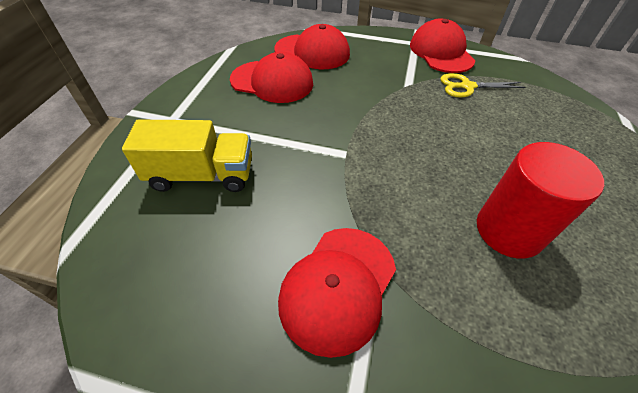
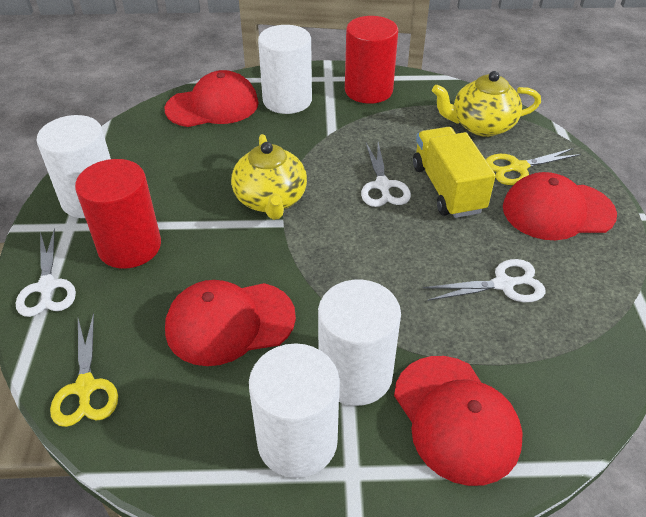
red cylinder: [477,142,604,259] = 1 -> [75,159,161,269] [345,16,398,104] = 2
white cylinder: none = 0 -> [37,115,111,218] [249,343,340,478] [258,25,312,114] [318,280,401,406] = 4
white scissors: none = 0 -> [16,228,76,317] [361,142,411,207] [423,259,545,302] = 3
yellow scissors: [440,73,525,98] = 1 -> [50,313,118,427] [486,148,581,185] = 2
yellow teapot: none = 0 -> [231,134,307,220] [432,71,541,137] = 2

